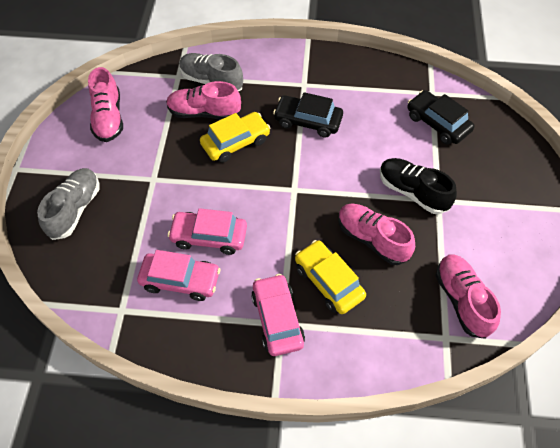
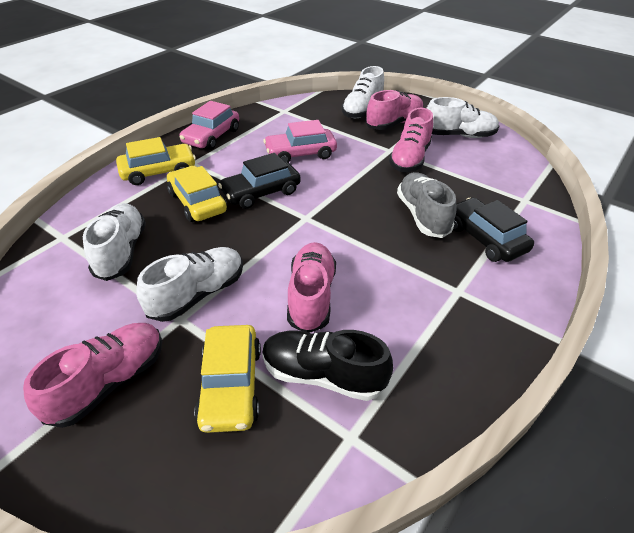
grey shoe: [37,168,99,240] [179,53,243,92] = 2 -> [397,172,456,238] = 1
pink car: [137,250,220,301] [168,208,247,255] [251,274,305,356] = 3 -> [180,101,239,150] [263,120,337,163] = 2
white shoe: none = 0 -> [83,203,146,281] [136,247,243,322] [342,66,384,118] [427,97,499,138] = 4
yellow car: [200,112,270,163] [295,240,366,314] = 2 -> [116,137,196,185] [167,166,227,222] [194,325,261,433] = 3

